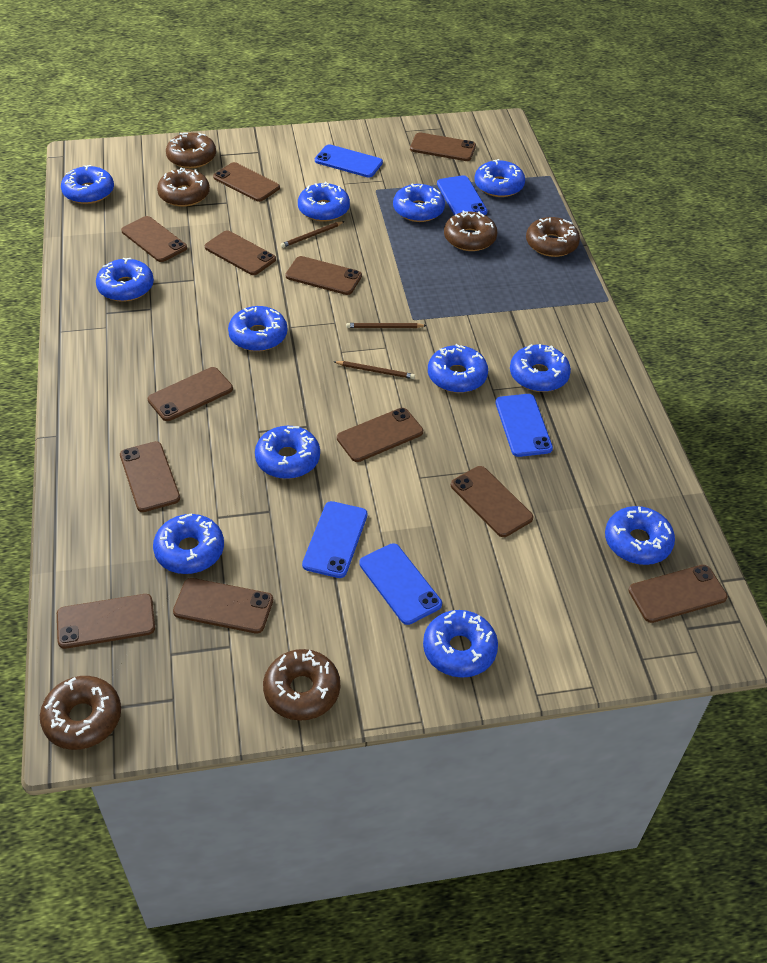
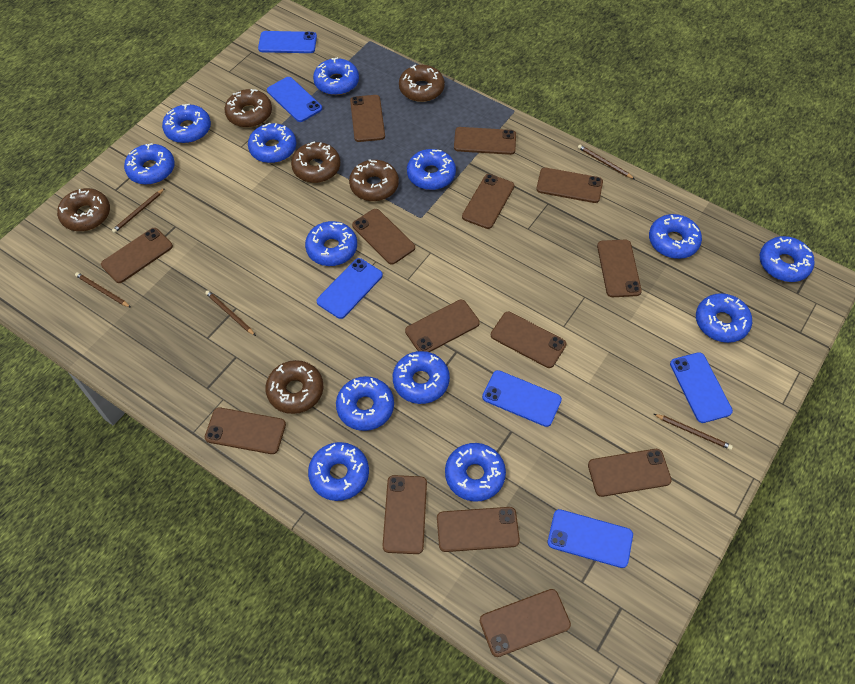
blue donut: [61,165,114,204] [96,258,154,302] [153,513,224,574] [228,306,287,351] [255,426,320,479] [298,182,350,222] [393,184,445,222] [423,610,498,678] [428,344,488,393] [474,159,525,197] [510,344,571,392] [605,506,675,565] = 12 -> [124,143,175,185] [162,104,211,143] [248,123,296,163] [305,221,357,266] [308,442,369,501] [313,57,359,95] [336,376,394,431] [393,351,450,404] [407,149,456,190] [445,443,506,502] [649,214,702,259] [696,293,752,343] [760,236,815,282] = 13
blue phone: [302,501,367,578] [315,144,383,178] [359,543,442,625] [437,175,487,215] [495,394,553,457] = 5 -> [258,31,317,53] [267,77,322,122] [317,258,383,319] [482,370,562,427] [548,509,633,568] [670,352,733,423] = 6
brown pencil: [280,221,344,248] [334,361,415,379] [346,323,427,328] = 3 -> [75,272,131,308] [112,188,165,233] [205,290,256,336] [578,145,634,179] [654,414,733,450] = 5
brown phone: [57,594,155,649] [120,441,180,512] [121,216,187,262] [148,367,233,421] [173,578,273,633] [205,230,276,275] [213,162,280,202] [285,256,362,295] [337,408,423,462] [410,132,476,161] [451,466,533,537] [628,565,727,623] = 12 -> [101,228,173,283] [205,408,286,454] [350,95,385,142] [352,209,415,265] [382,475,427,554] [405,300,480,352] [437,507,520,552] [454,127,516,155] [462,174,514,229] [480,589,571,657] [491,312,566,368] [536,167,603,203] [588,449,672,497] [597,240,642,297] = 14

